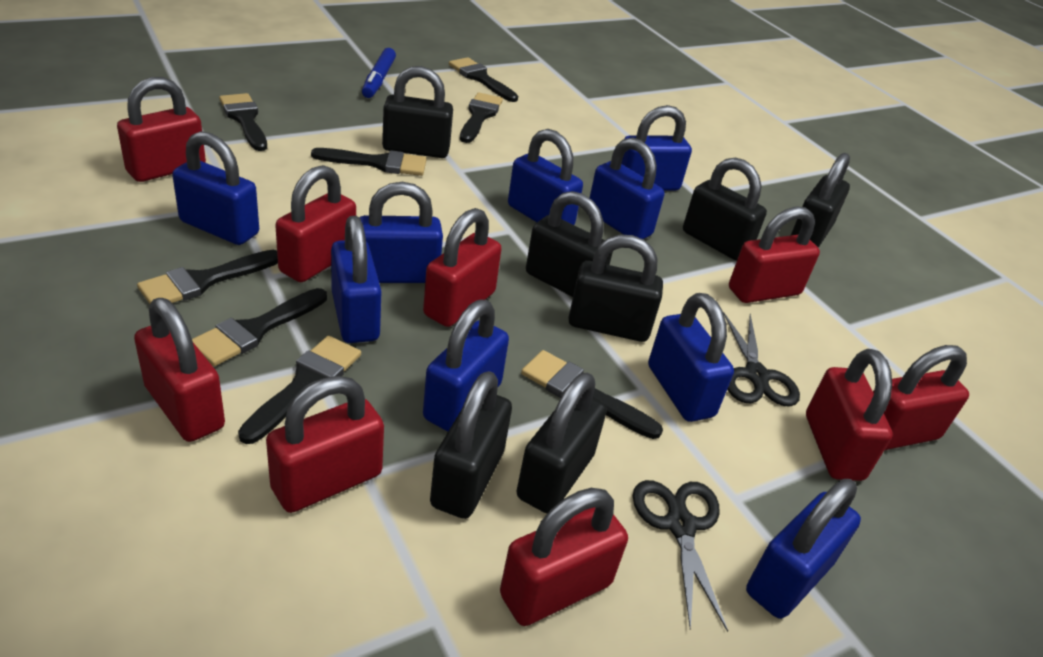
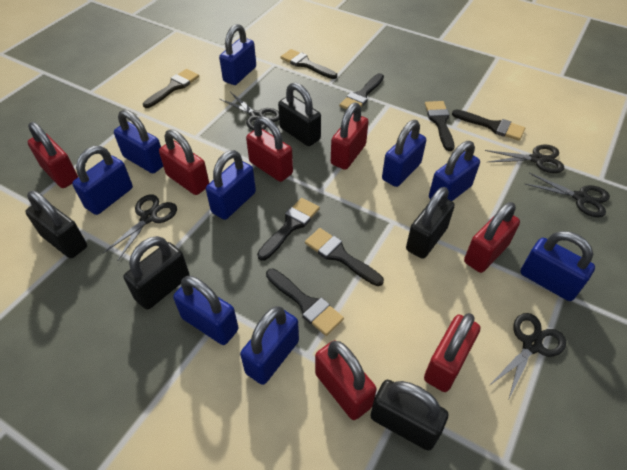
black padlock: [382,66,453,158] [430,371,512,519] [516,372,607,513] [526,191,613,297] [568,235,663,342] [683,157,767,261] [791,153,850,247] = 7 -> [25,191,87,258] [123,236,189,310] [278,82,321,146] [370,380,448,451] [406,187,455,259] = 5
black scissors: [633,480,728,632] [723,312,800,407] = 2 -> [103,195,177,260] [220,92,279,131] [485,144,564,173] [489,313,566,401] [525,173,610,217] = 5
blue marker: [362,48,396,98] = 1 -> none = 0
red padlock: [117,77,206,182] [134,298,225,442] [266,376,384,513] [275,165,356,282] [423,208,502,327] [500,488,628,626] [729,207,820,303] [806,349,893,481] [873,345,969,450] = 9 -> [28,122,78,188] [159,129,209,195] [246,116,293,182] [315,340,377,420] [331,103,369,170] [424,313,480,392] [464,202,520,273] = 7

